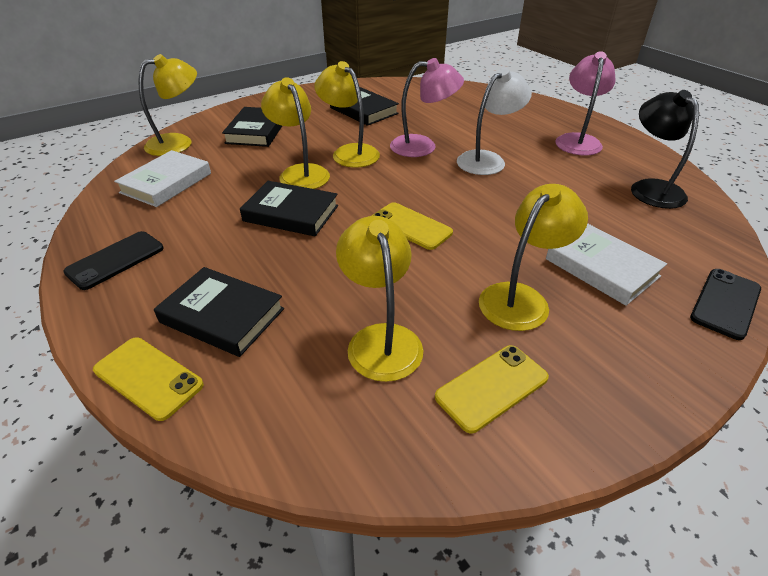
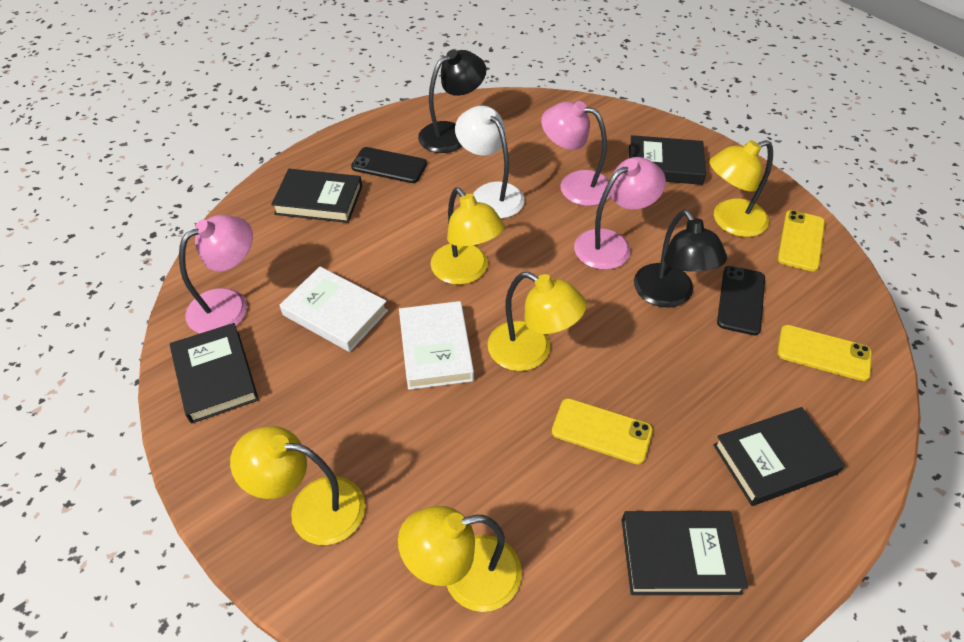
black book: [154,267,284,357] [222,107,282,147] [240,181,338,236] [330,87,399,126] = 4 -> [170,323,259,424] [271,169,362,223] [622,511,748,595] [629,135,706,185] [713,407,845,506] = 5
black lamp: [631,90,699,209] = 1 -> [418,49,487,153] [634,210,727,308] = 2
pink lamp: [390,58,464,157] [555,51,616,156] = 2 -> [179,215,253,334] [541,101,611,206] [574,157,666,270] = 3

